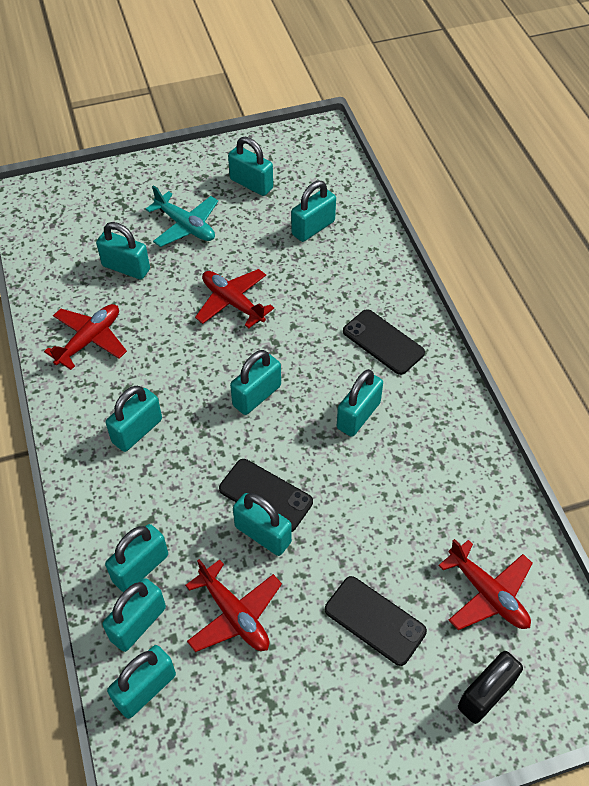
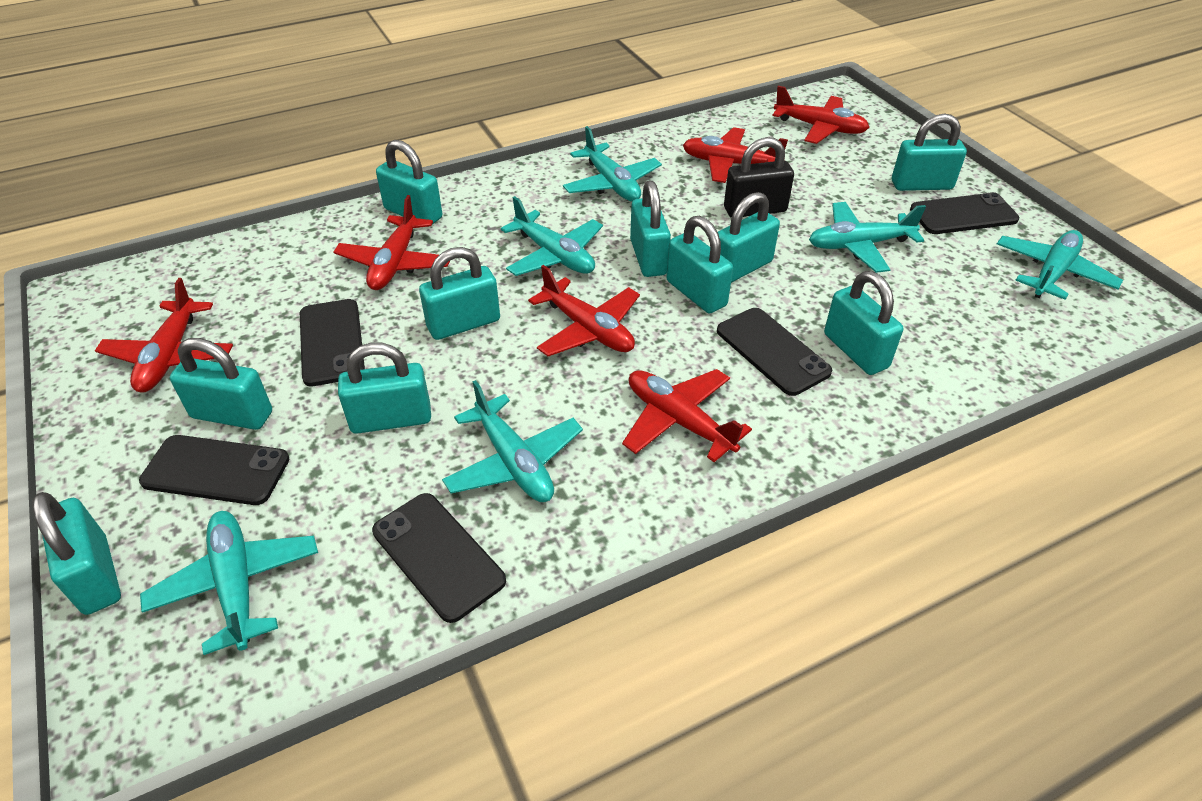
black phone: [219,459,313,532] [325,576,427,666] [343,309,425,375] = 3 -> [139,435,289,505] [300,299,365,387] [372,493,506,623] [717,308,832,396] [910,192,1019,234] = 5
red plane: [44,304,127,370] [185,559,282,652] [195,269,274,328] [438,539,533,630] = 4 -> [95,278,233,393] [334,195,450,290] [528,265,640,356] [622,369,752,462] [683,127,788,183] [772,86,870,144] = 6
turquoise plane: [146,185,218,247] = 1 -> [140,511,318,655] [442,380,583,502] [501,196,603,276] [563,126,662,202] [809,202,926,273] [997,230,1123,300] = 6

